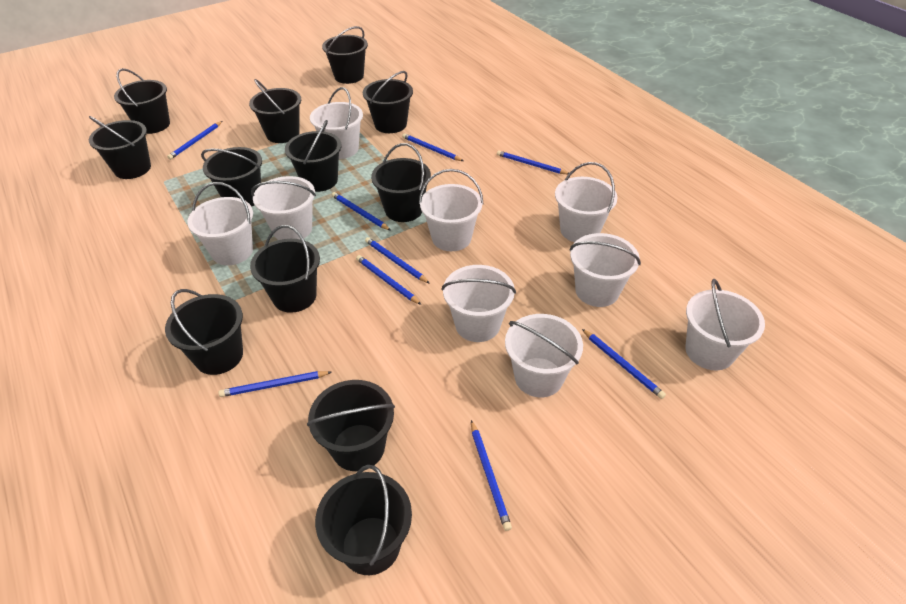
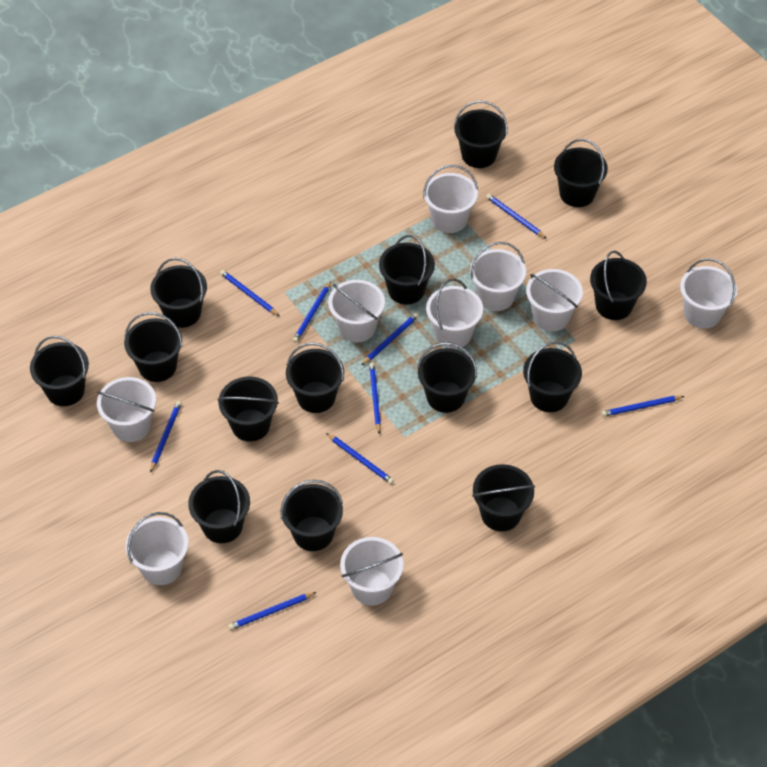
black bucket: [89,116,151,179] [114,68,170,134] [165,289,243,375] [201,147,262,207] [249,79,301,143] [250,225,320,313] [285,120,341,192] [307,380,395,471] [315,465,412,575] [322,26,368,84] [363,71,413,133] [371,143,431,222] = 12 -> [30,336,89,406] [124,312,183,382] [150,258,207,328] [188,470,250,543] [218,376,279,441] [280,480,343,551] [286,342,344,413] [379,235,435,305] [417,342,477,413] [454,101,508,168] [472,464,535,531] [523,341,582,412] [554,139,608,207] [590,251,647,320] = 14

